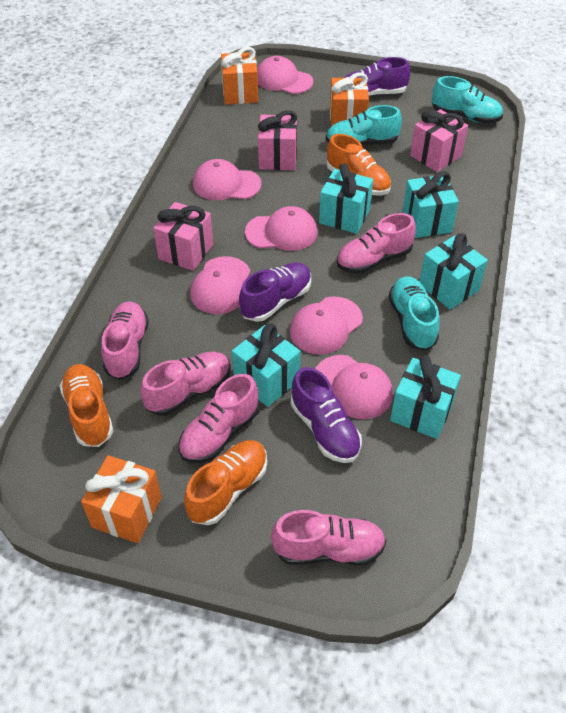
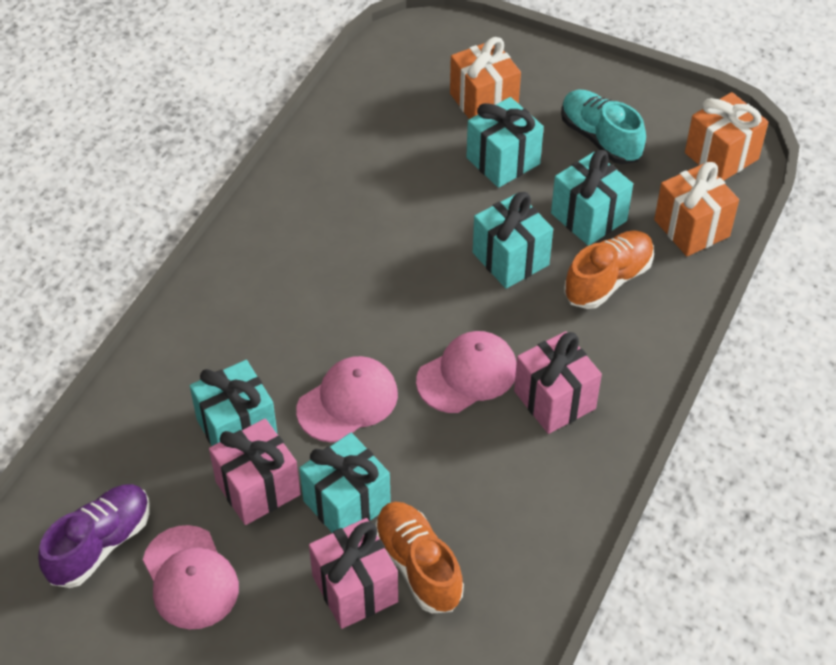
orange shoe: [59,364,113,447] [184,440,267,525] [327,134,391,195] = 3 -> [375,502,464,613] [564,230,654,309] = 2
pink cap: [190,256,250,314] [193,159,261,200] [245,206,318,251] [257,56,313,94] [290,296,363,355] [315,355,393,419] = 6 -> [143,525,239,629] [296,356,398,442] [416,331,517,413] = 3
pink shoe: [101,301,149,380] [141,352,231,416] [179,374,259,463] [271,510,386,566] [337,213,416,274] = 5 -> none = 0
purple shoe: [239,262,311,322] [291,367,362,463] [344,57,410,96] = 3 -> [38,484,150,588] = 1
turquoise shoe: [326,105,402,145] [389,276,440,351] [432,76,503,123] = 3 -> [561,90,646,164] = 1

